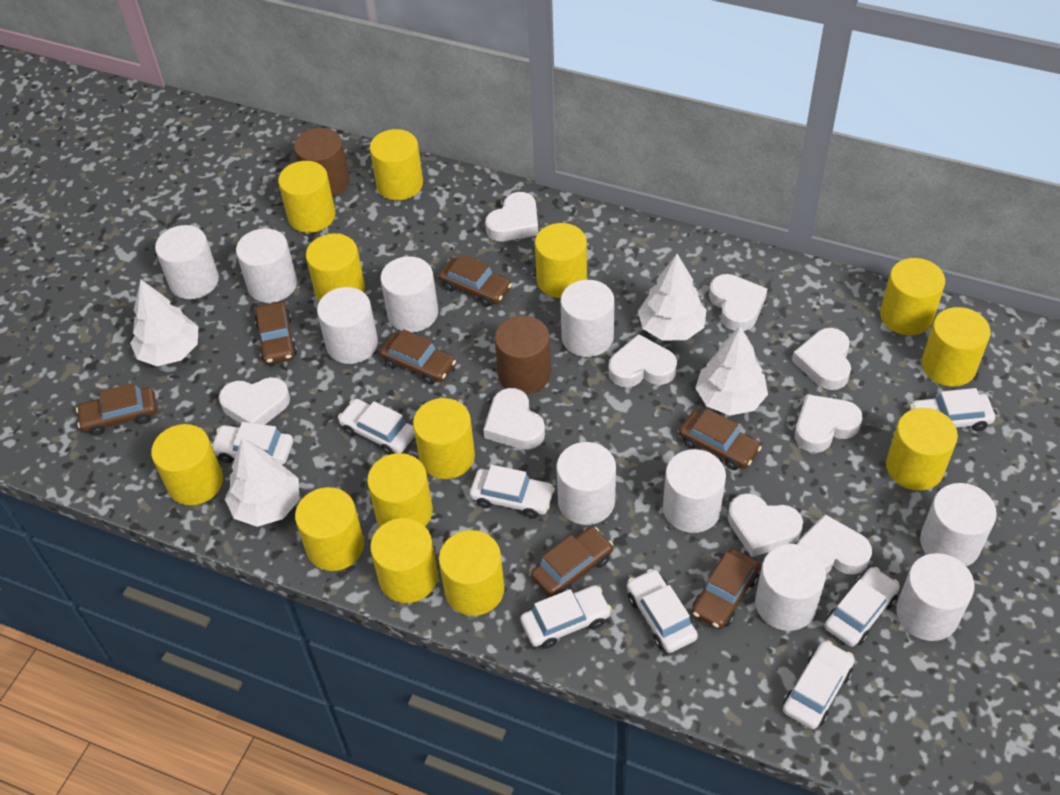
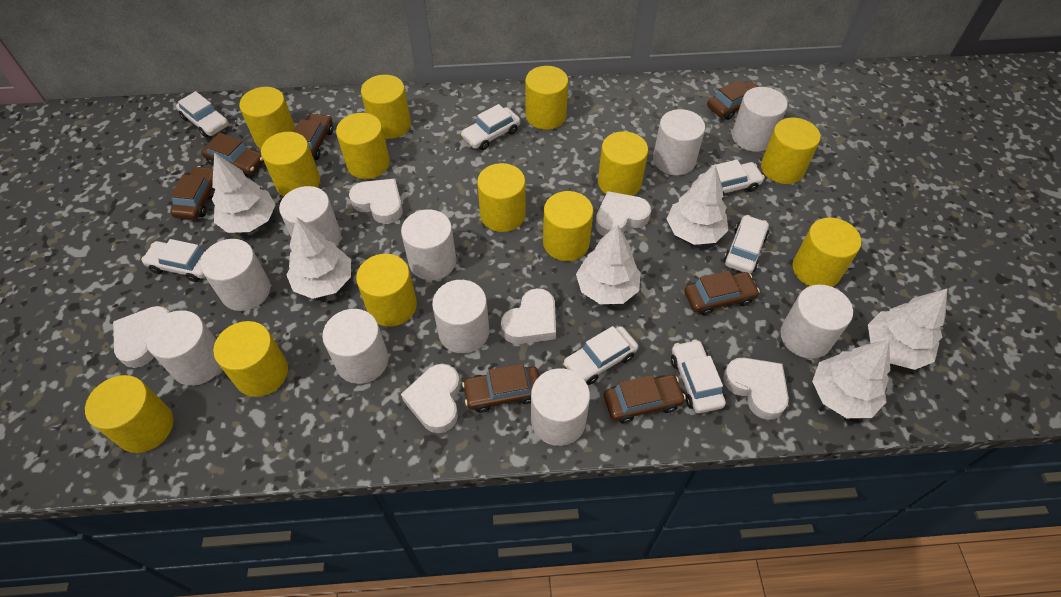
brown cylinder: [294,128,349,197] [495,316,551,394] = 2 -> none = 0
white car: [211,422,293,465] [338,399,415,455] [470,465,555,518] [521,585,612,649] [627,569,698,653] [783,641,854,729] [825,567,900,647] [910,388,995,431] = 8 -> [141,239,206,282] [176,91,229,137] [461,104,520,150] [563,326,638,385] [671,339,726,413] [698,160,765,196] [724,215,769,274] = 7
white heart: [219,377,290,425] [483,388,545,450] [485,192,538,241] [609,334,677,387] [709,274,767,331] [728,493,803,557] [792,328,851,390] [795,394,863,452] [797,514,872,574] = 9 -> [113,306,170,368] [349,179,403,224] [401,364,460,433] [501,288,556,344] [595,191,651,236] [723,358,789,420] = 6
white tree: [130,279,198,366] [225,438,300,527] [638,254,707,341] [696,326,768,416] = 4 -> [212,153,276,233] [287,217,351,299] [576,224,641,304] [667,164,728,245] [812,340,890,418] [868,289,947,370] = 6

